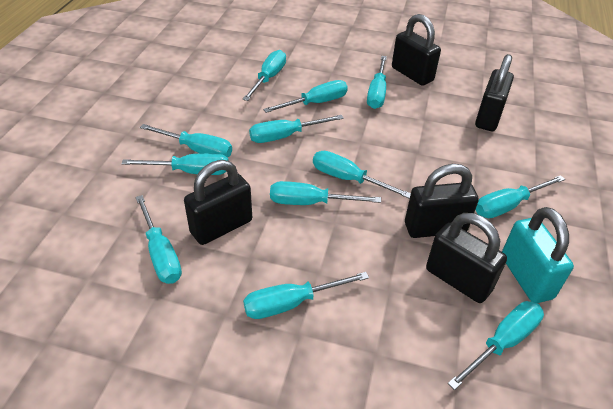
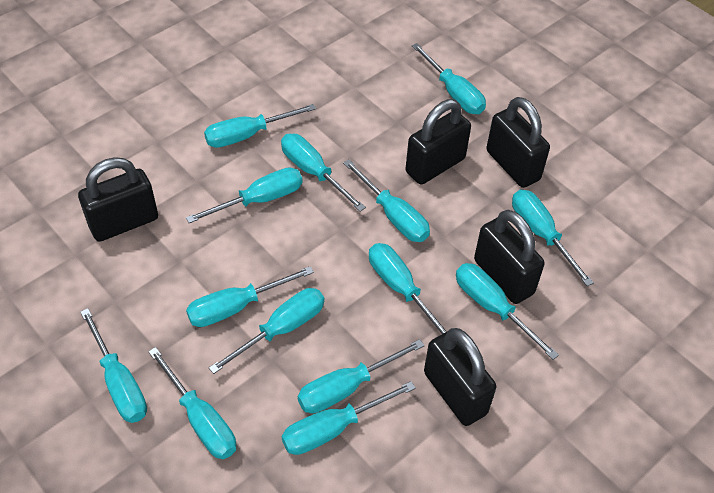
turquoise padlock: [502,207,574,303] = 1 -> none = 0
turquoise screwdriver: [121,153,229,175] [135,195,182,284] [140,124,232,157] [243,50,286,101] [243,272,369,319] [249,115,344,143] [263,80,348,113] [270,181,381,205] [313,151,411,199] [367,56,387,109] [448,301,544,390] [475,175,565,218] = 12 -> [80,308,147,423] [148,347,236,459] [186,167,303,223] [186,266,314,327] [204,104,316,148] [209,288,324,374] [281,134,366,212] [282,381,416,455] [298,339,424,413] [343,160,430,242] [369,243,447,334] [412,43,486,114] [456,263,559,360] [512,190,594,286] = 14

